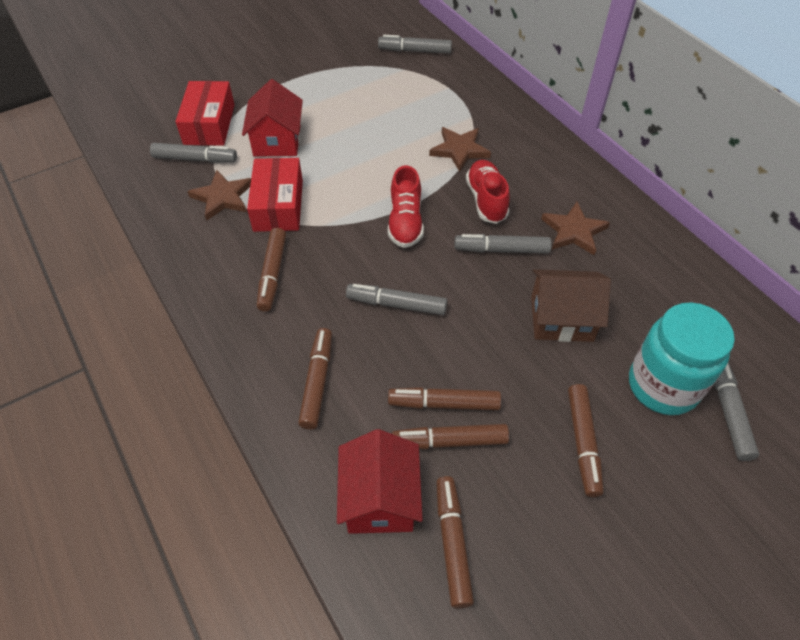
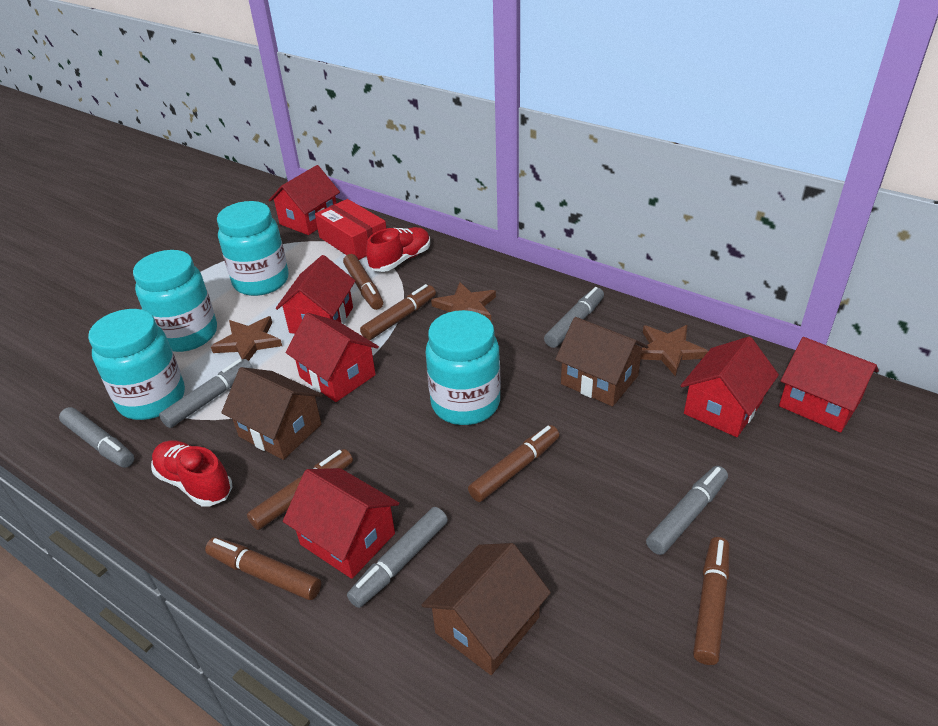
brown house: [531,269,611,342] = 1 -> [221,367,323,460] [421,543,551,675] [555,317,648,406] = 3
red box: [175,81,235,146] [247,158,303,232] = 2 -> [315,199,386,260] = 1
red house: [242,79,303,156] [337,429,423,534] = 2 -> [268,165,340,235] [276,255,355,334] [283,468,399,579] [286,313,379,402] [681,336,779,437] [779,337,879,433] = 6
turquoise jar: [629,303,735,415] = 1 -> [88,309,185,420] [133,250,217,352] [217,201,289,296] [425,310,501,425] = 4

